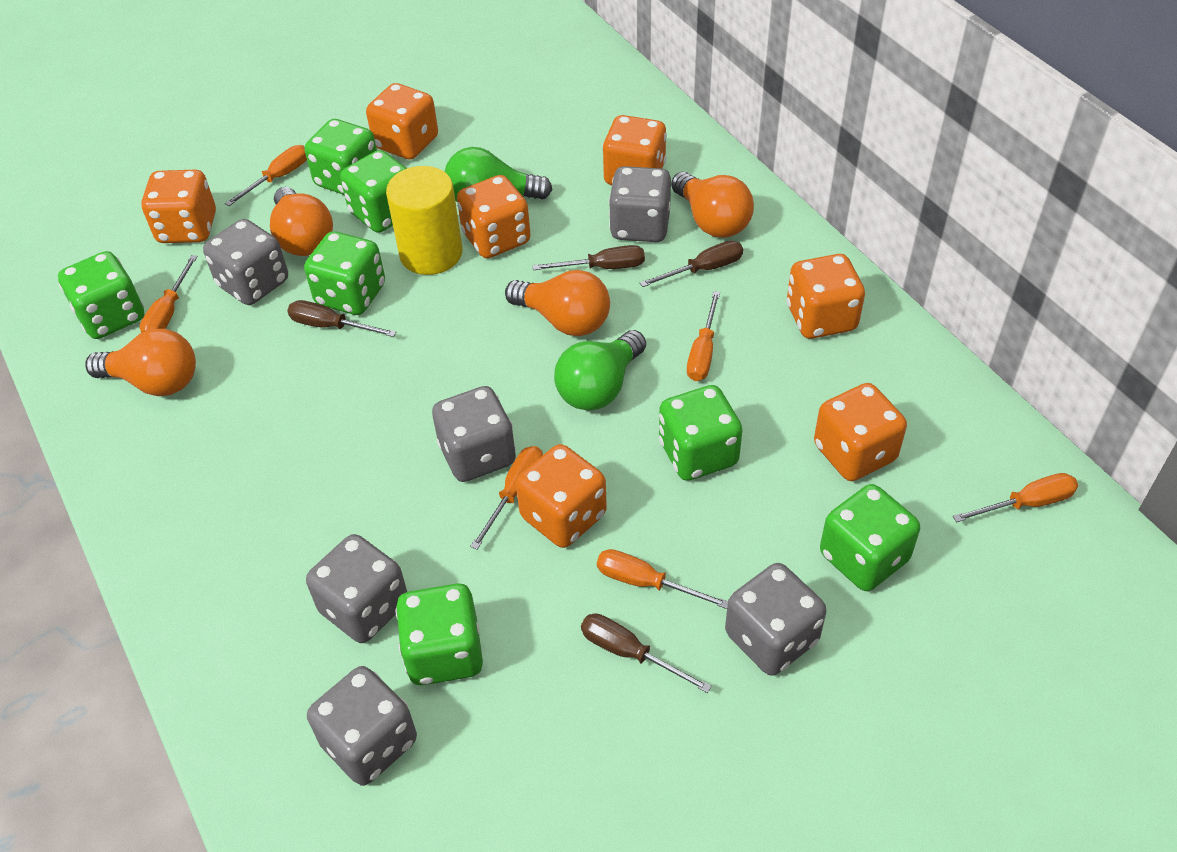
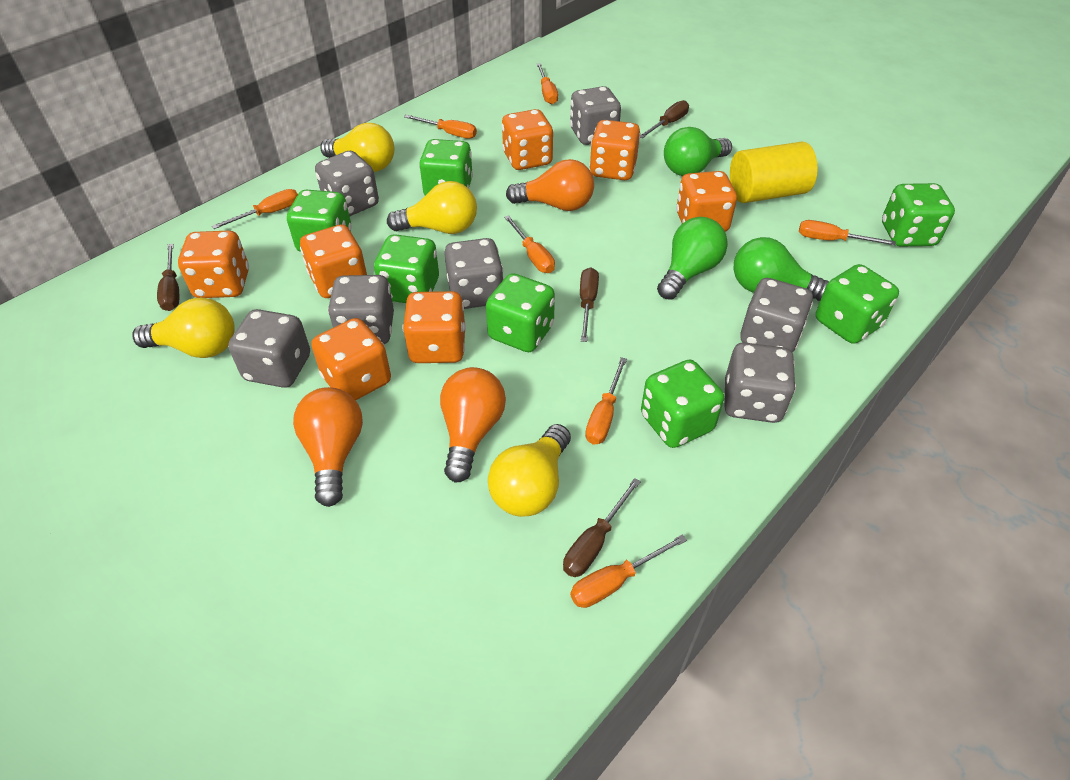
green light bulb: [445,147,552,202] [554,330,646,411] = 2 -> [657,217,728,299] [664,127,732,176] [733,237,829,301] = 3
grey dice: [203,219,288,305] [306,534,407,643] [307,666,417,786] [432,386,516,482] [609,166,671,242] [725,563,827,676] = 6 -> [228,309,310,388] [315,151,379,216] [328,275,394,344] [444,238,504,309] [570,86,621,145] [724,342,796,423] [740,278,813,353] = 7
orange light bulb: [85,329,196,396] [270,187,333,256] [505,270,610,336] [671,172,754,238] = 4 -> [293,387,363,507] [440,367,506,483] [506,159,594,211] = 3
orange screwdriver: [140,255,198,333] [225,145,307,206] [470,446,543,550] [597,549,728,609] [687,291,720,381] [953,473,1078,522] = 6 -> [212,189,298,229] [404,115,477,139] [504,215,555,273] [537,63,558,104] [570,535,687,608] [585,357,627,445] [799,220,896,245] = 7
yellow light bulb: none = 0 -> [132,298,235,358] [320,123,394,172] [387,181,477,234] [488,424,571,517] = 4

